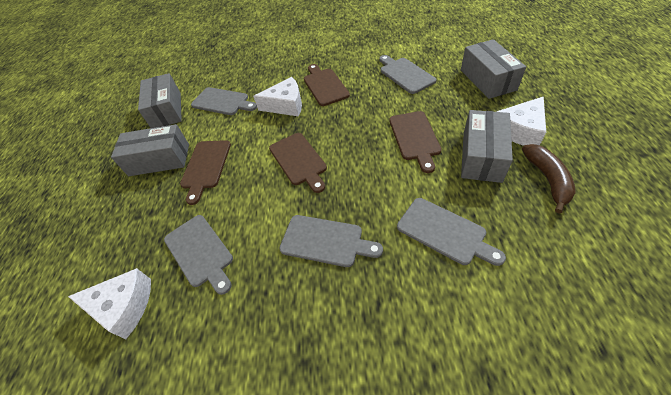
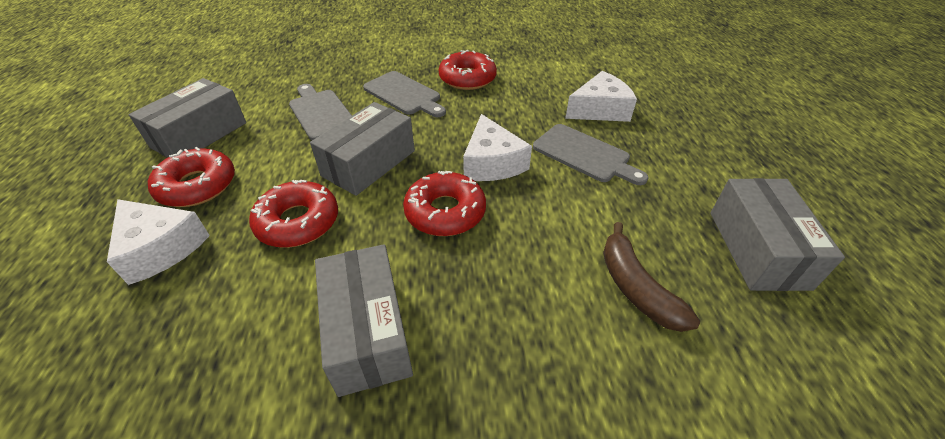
brown cutting board: [180,140,231,205] [269,133,327,193] [304,64,350,106] [389,111,442,173] = 4 -> none = 0
grey cutting board: [164,215,233,295] [191,87,257,115] [279,215,383,267] [379,55,436,94] [397,198,506,266] = 5 -> [289,84,352,141] [363,71,446,117] [533,124,649,185] = 3
red donut: none = 0 -> [148,147,235,207] [249,180,338,248] [403,171,486,236] [439,50,497,90] = 4

